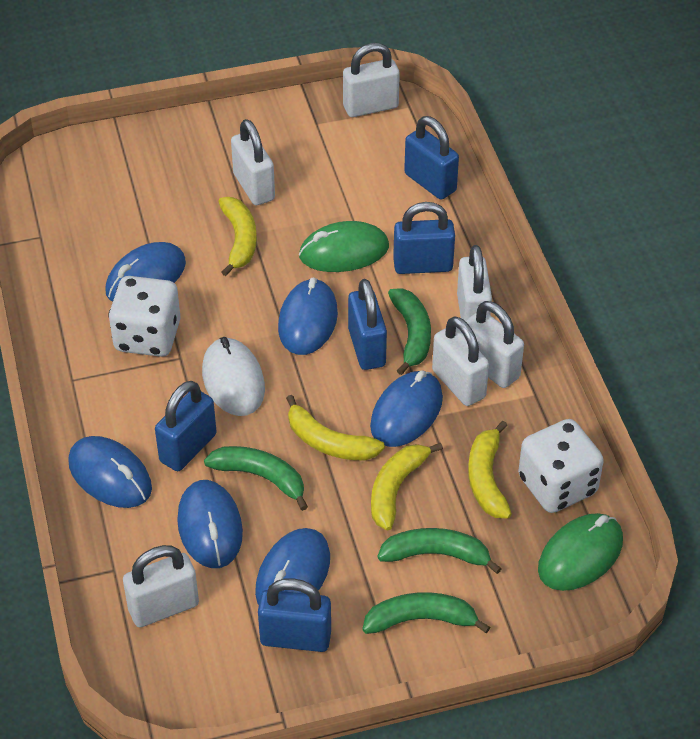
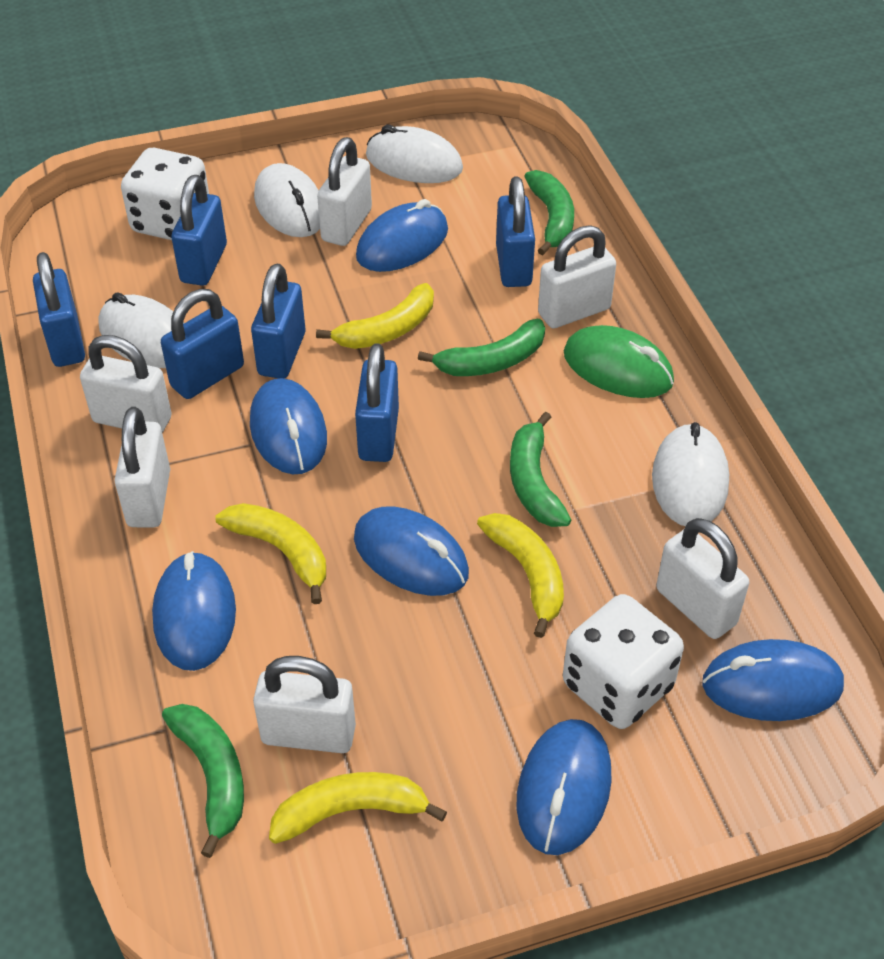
blue padlock: [155,381,216,471] [258,578,331,652] [348,279,387,370] [393,202,455,274] [404,116,459,200] = 5 -> [33,252,85,367] [161,289,244,399] [171,175,227,286] [251,264,305,378] [355,343,399,462] [496,176,535,287] = 6
green mouse: [299,221,389,272] [538,513,623,591] = 2 -> [564,325,674,398] = 1
white mouse: [202,337,265,416] = 1 -> [98,292,184,368] [254,163,320,237] [366,125,463,183] [652,422,729,526] = 4

